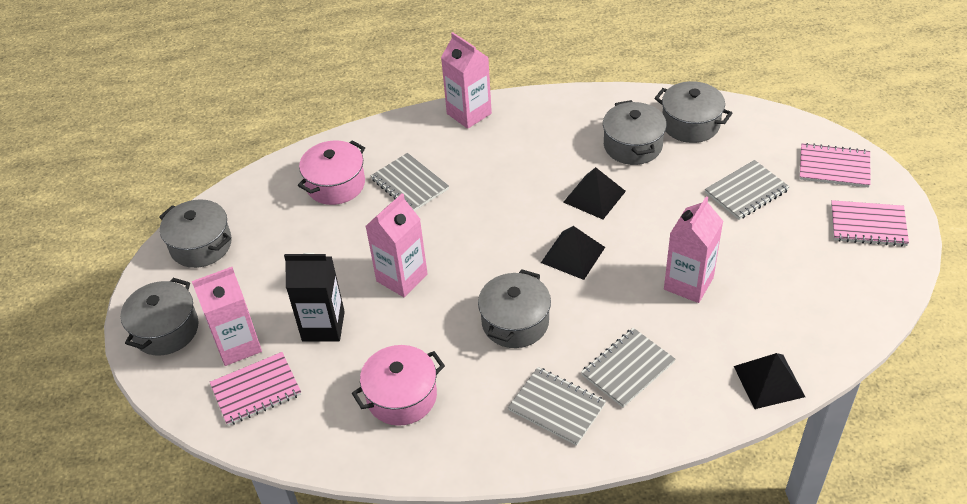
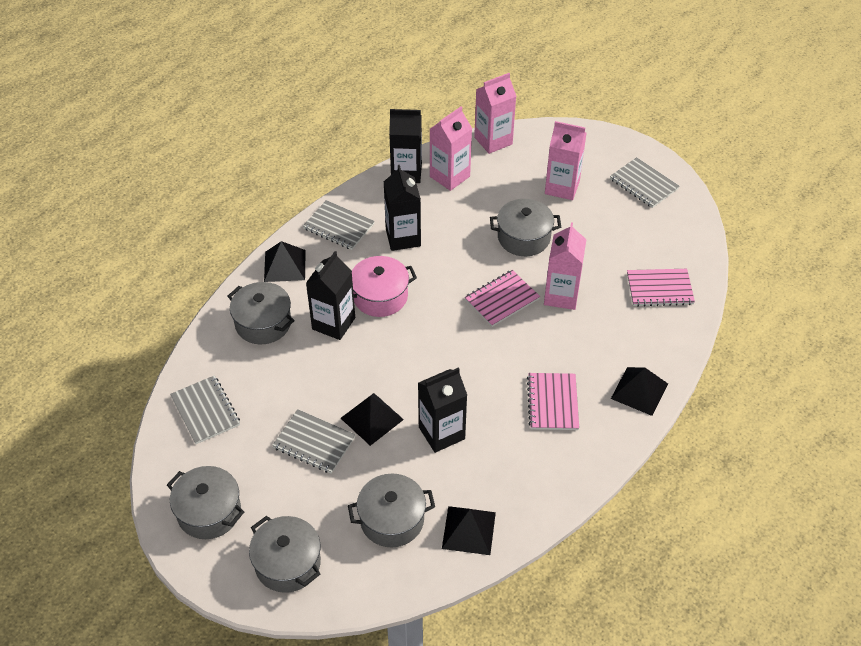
black carton: [284,253,345,341] = 1 -> [306,251,355,340] [384,165,421,251] [389,109,422,183] [418,367,467,453] = 4
black pyramid: [541,226,605,280] [563,167,626,219] [734,353,805,409] = 3 -> [264,241,306,282] [341,393,404,446] [442,506,496,555] [611,367,668,416] = 4
pink pot: [298,140,365,205] [352,345,445,426] = 2 -> [352,256,417,317] = 1

